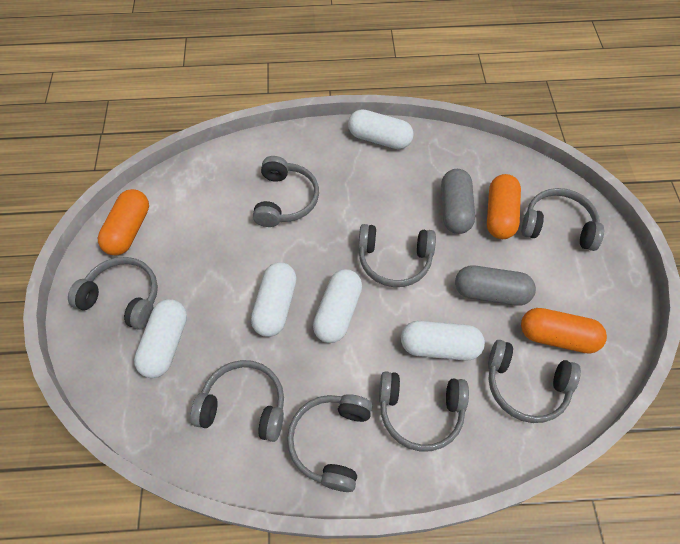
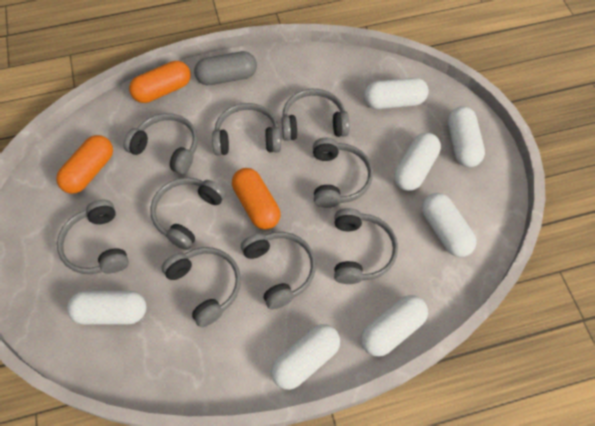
grey capsule: [441,169,475,234] [455,265,536,305] = 2 -> [194,51,257,85] = 1
grey headphones: [68,257,158,330] [190,360,284,442] [253,156,319,227] [287,394,373,492] [358,224,436,287] [379,371,469,452] [488,340,581,423] [521,188,604,251] = 8 -> [57,200,129,274] [123,113,198,175] [150,177,226,250] [162,247,241,327] [212,103,281,156] [241,232,316,309] [282,89,350,141] [313,138,373,208] [334,208,398,284] = 9
white capsule: [134,299,187,378] [251,262,297,337] [313,269,362,343] [348,109,414,149] [401,321,485,361] = 5 -> [67,291,146,325] [271,324,340,390] [361,295,428,357] [364,78,429,109] [394,133,441,191] [422,193,477,257] [448,106,485,167] = 7

